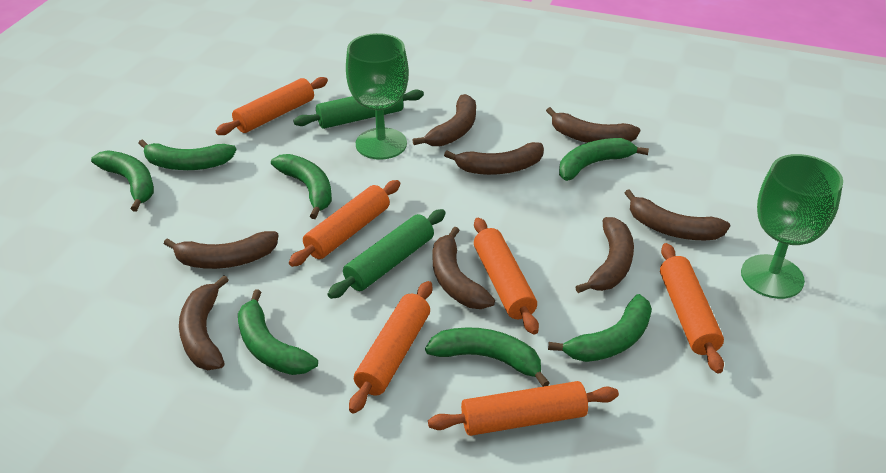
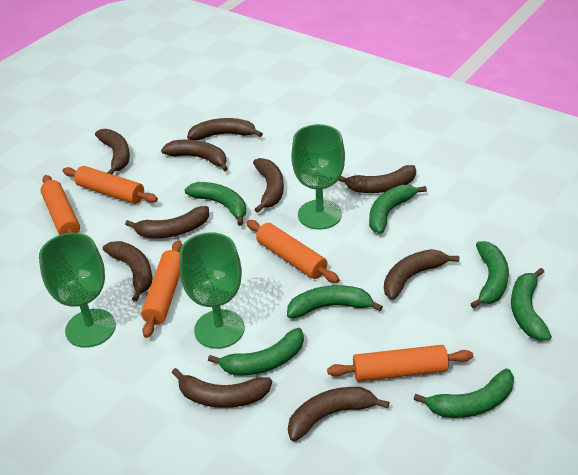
brown banana: [164,231,279,269] [179,275,229,370] [413,94,476,146] [433,227,495,309] [444,142,544,175] [546,107,640,143] [575,217,634,293] [625,189,730,240] = 8 -> [95,129,130,174] [103,241,152,302] [125,206,209,238] [161,140,228,172] [172,368,272,408] [187,118,263,140] [253,158,284,213] [288,387,389,442] [338,165,416,193] [384,249,459,300] = 10
green goblet: [346,33,409,160] [741,154,843,299] = 2 -> [39,233,116,348] [179,232,245,349] [291,124,345,229] = 3
green rolling pin: [293,89,424,129] [328,209,446,299] = 2 -> none = 0
orange rolling pin: [216,77,328,135] [289,180,400,267] [349,281,432,414] [428,381,619,436] [474,218,539,335] [660,243,724,374] = 6 -> [41,175,80,235] [63,166,158,204] [141,240,182,338] [246,220,339,283] [327,345,473,382] = 5

